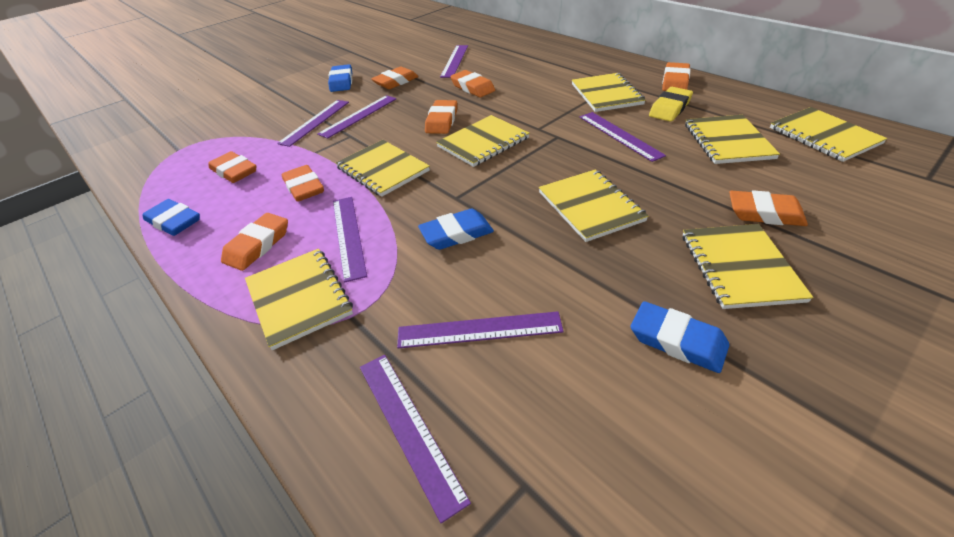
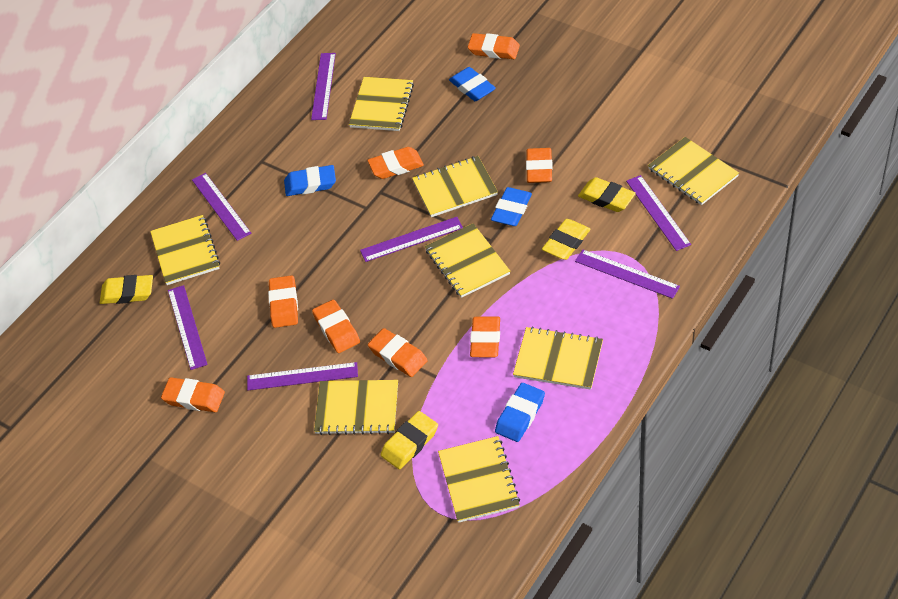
yellow eraser: [649,87,693,122] = 1 -> [100,275,153,304] [381,411,438,469] [542,219,591,260] [578,177,636,212] = 4

